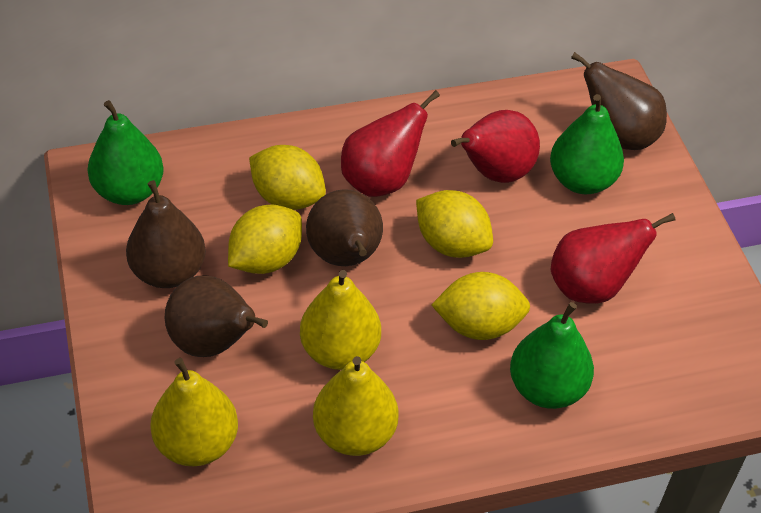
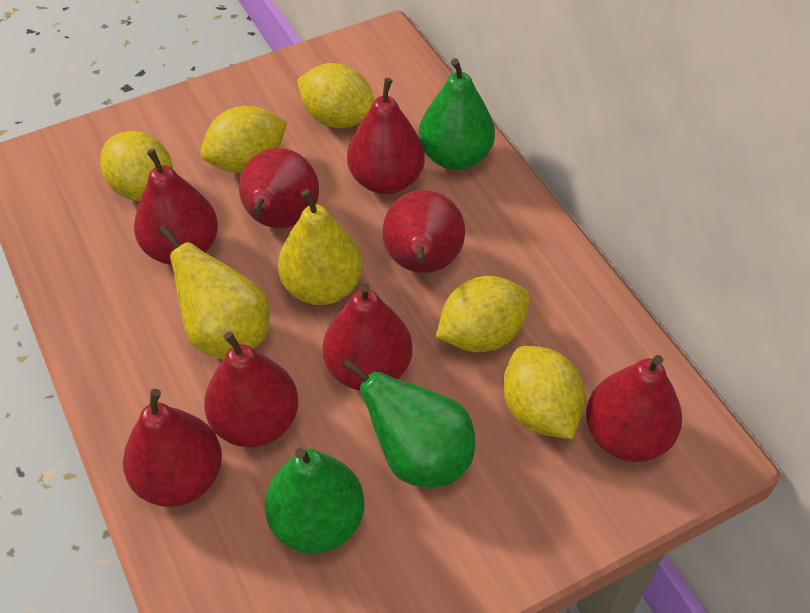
brown pear: [126,180,206,288] [165,276,268,357] [306,189,383,266] [571,52,667,150] = 4 -> none = 0
red pear: [341,90,440,197] [451,110,540,183] [551,213,676,304] = 3 -> [123,389,222,507] [134,149,218,265] [204,331,299,447] [239,148,319,229] [323,283,412,390] [347,78,425,194] [382,190,465,273] [586,355,682,462] = 8
yellow lemon: [228,205,302,274] [249,145,326,210] [416,190,493,258] [432,272,530,340] = 4 -> [100,131,173,201] [201,106,287,173] [297,63,374,128] [436,276,529,352] [503,346,585,439] = 5
yellow pear: [150,358,238,466] [300,270,381,370] [313,356,399,456] = 3 -> [158,225,270,359] [278,189,363,305] = 2

